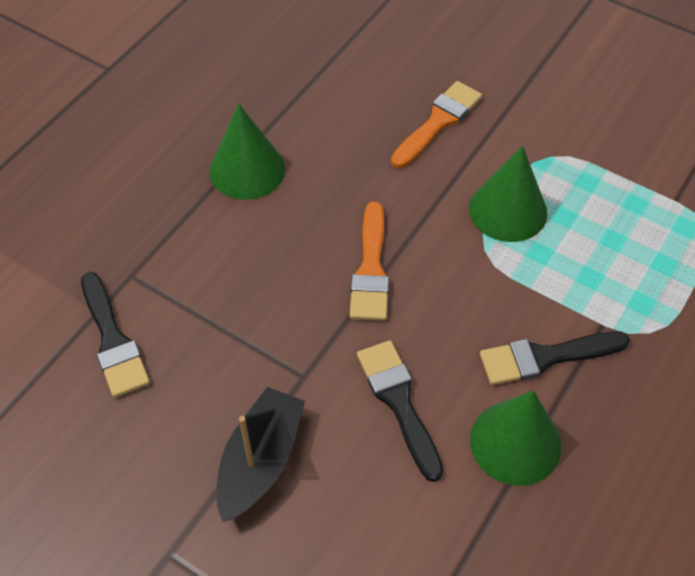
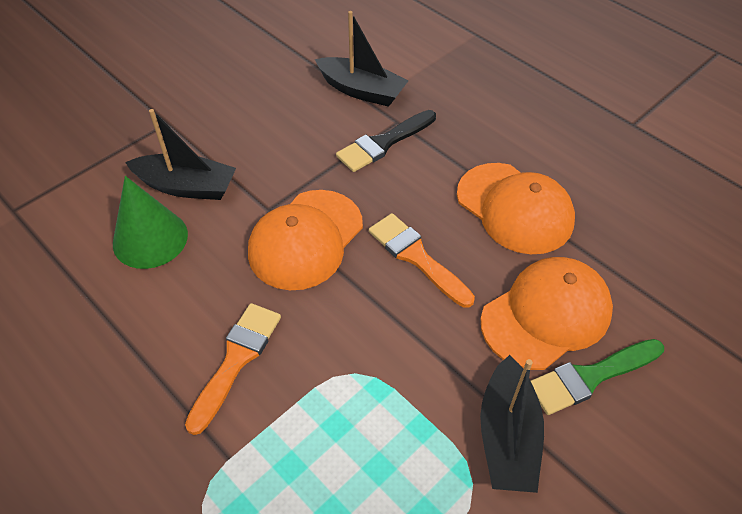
black boat: [216,387,305,522] = 1 -> [125,109,236,200] [315,11,408,107] [480,355,544,493] = 3
black brush: [81,272,150,398] [357,340,444,482] [480,331,630,385] = 3 -> [336,110,436,172] = 1
green brush: none = 0 -> [531,339,664,415] = 1
green cone: [210,104,285,200] [469,146,548,242] [470,390,562,486] = 3 -> [113,176,188,269] = 1
orange cap: none = 0 -> [248,190,363,290] [457,163,575,254] [481,257,613,370] = 3

